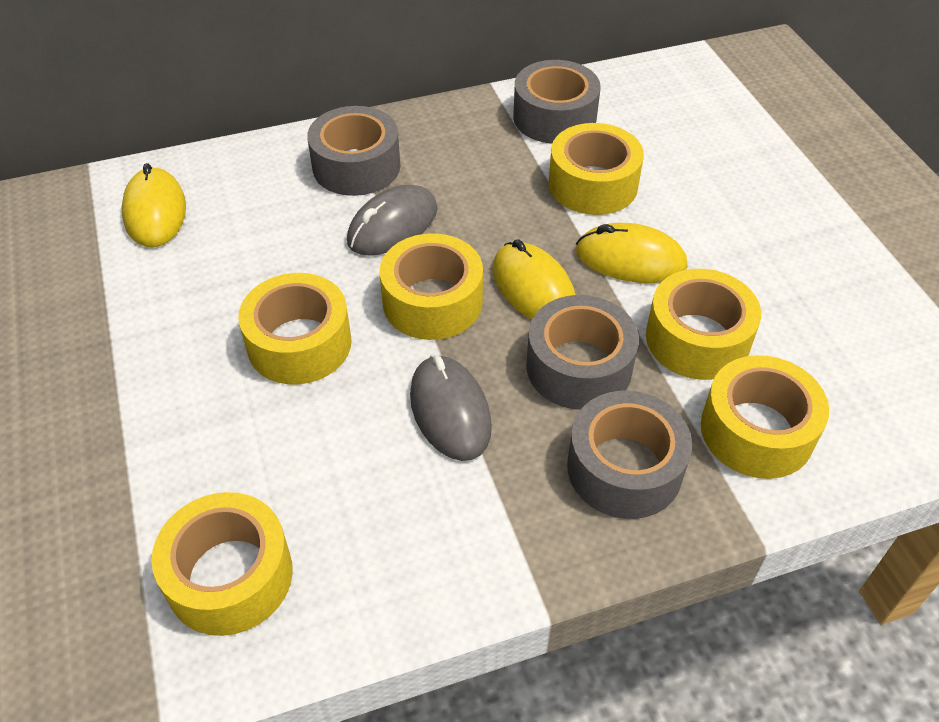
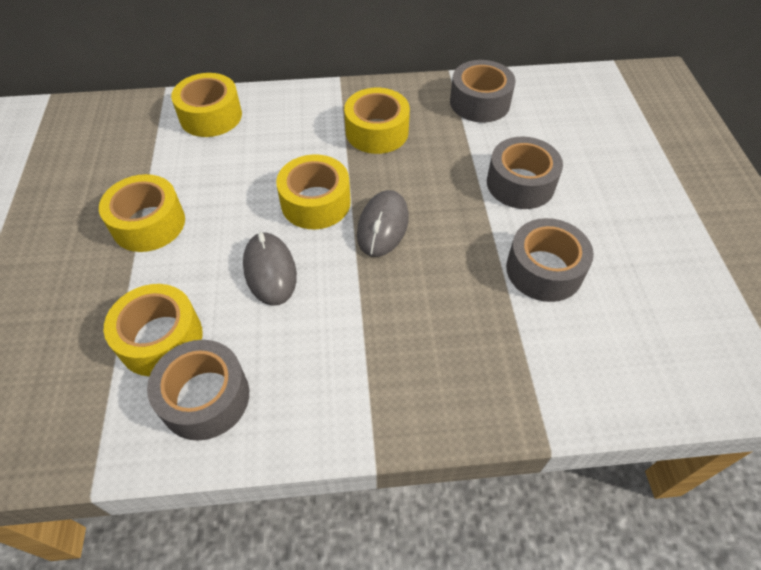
yellow mouse: [121,163,186,247] [492,239,576,320] [576,223,687,283] = 3 -> none = 0
yellow tape: [152,492,293,636] [238,273,352,384] [380,233,483,340] [549,123,644,215] [646,269,761,380] [701,355,829,479] = 6 -> [99,174,185,252] [104,284,203,376] [171,73,242,137] [276,154,351,229] [344,88,410,154] = 5

